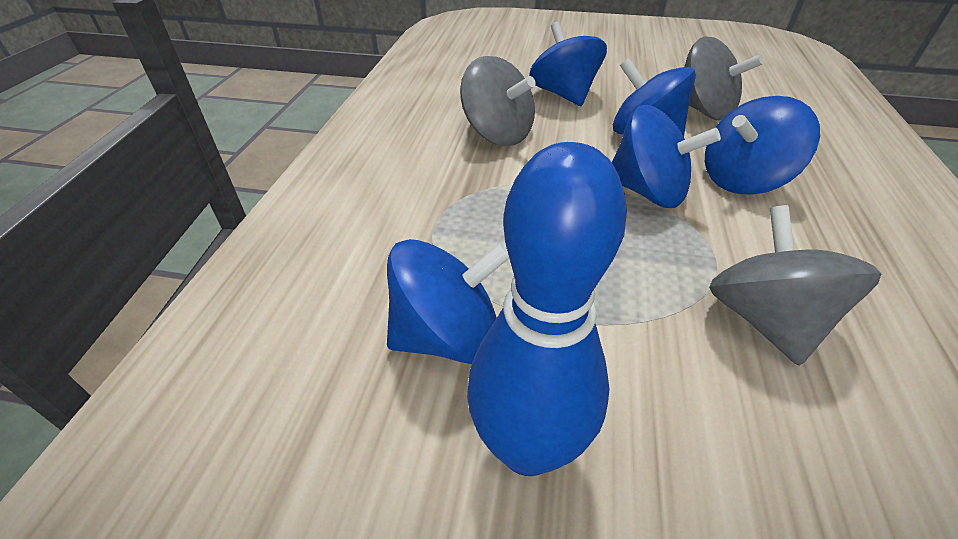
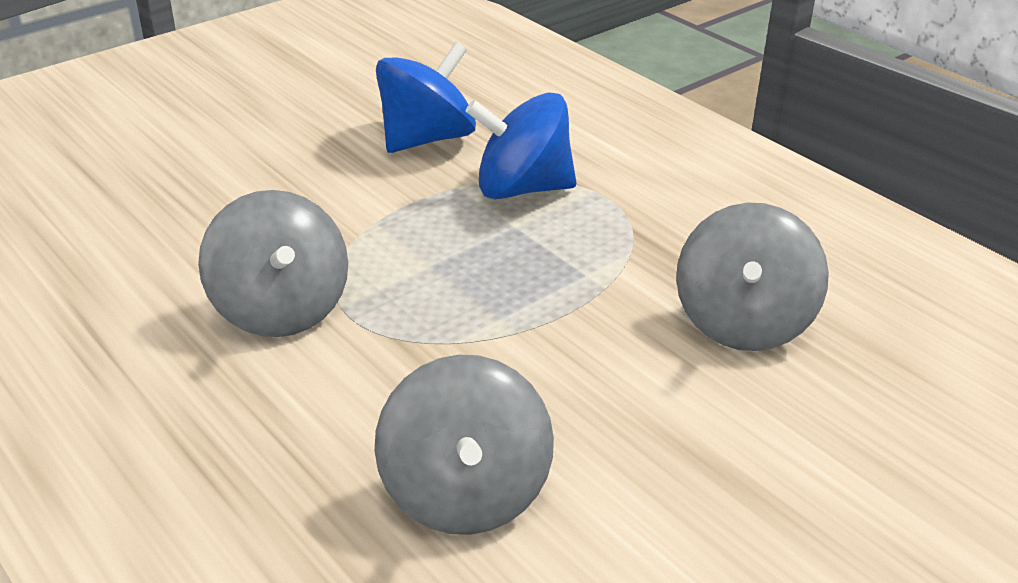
blue bowling pin: [467,142,627,476] = 1 -> none = 0
blue spinning top: [387,239,509,364] [529,22,607,106] [612,105,721,208] [613,58,696,136] [705,96,820,195] = 5 -> [376,42,476,153] [466,92,576,200] = 2

